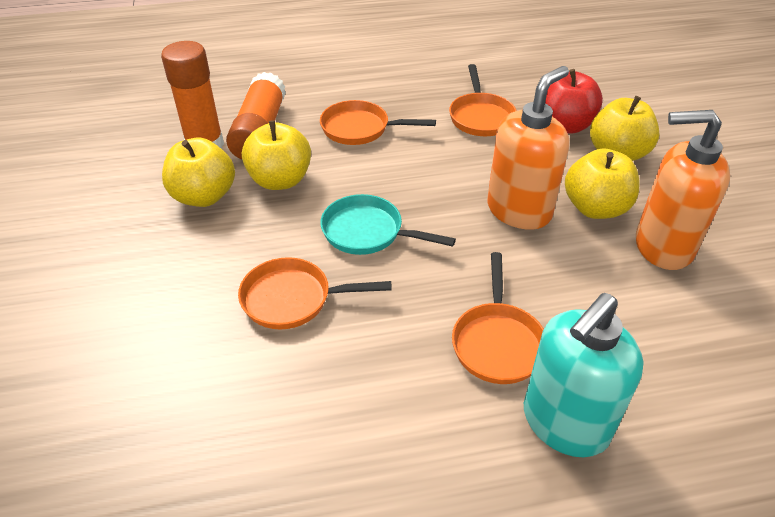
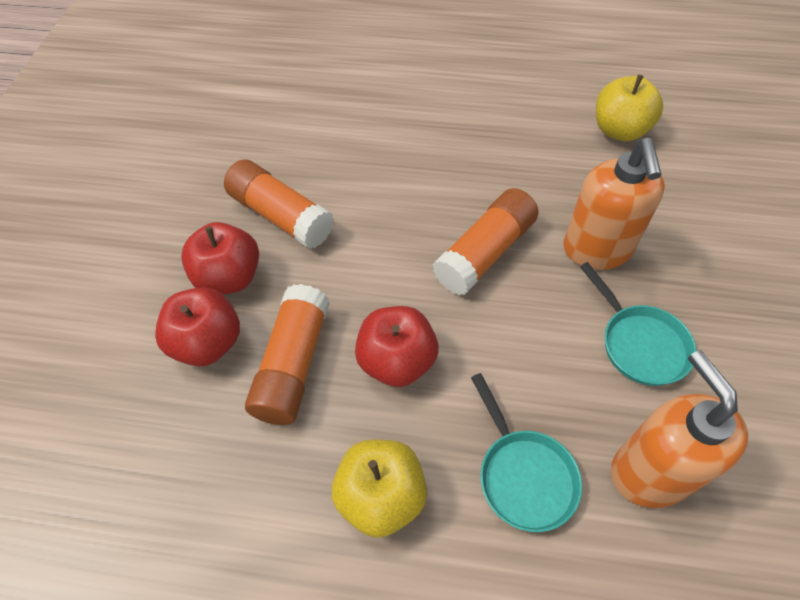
orange glue stick: [161,41,224,149] [226,72,286,159] = 2 -> [224,159,334,249] [245,284,330,425] [433,188,538,296] = 3
orange pan: [238,257,391,330] [320,100,436,145] [449,64,517,136] [452,252,544,384] = 4 -> none = 0
red apple: [545,69,603,133] = 1 -> [155,287,240,367] [181,222,259,295] [355,306,439,387] = 3
turquoise pan: [320,194,456,255] = 1 -> [471,373,582,532] [580,262,697,386] = 2
turquoise soap dispenser: [524,293,644,457] = 1 -> none = 0
yellow apple: [162,138,235,207] [242,120,311,190] [565,148,639,219] [590,96,660,161] = 4 -> [332,440,427,538] [596,75,663,141] = 2

